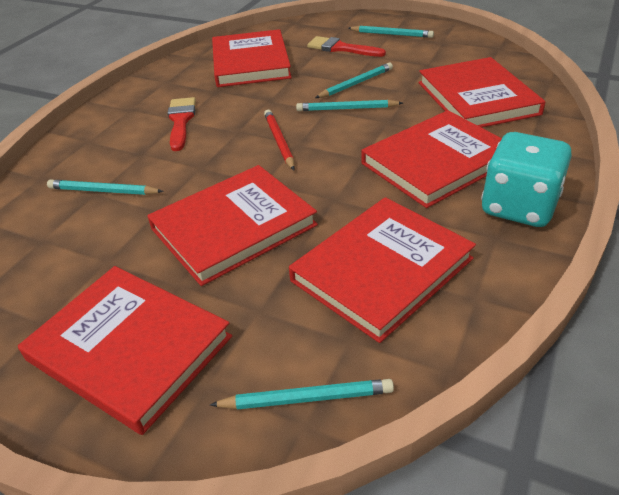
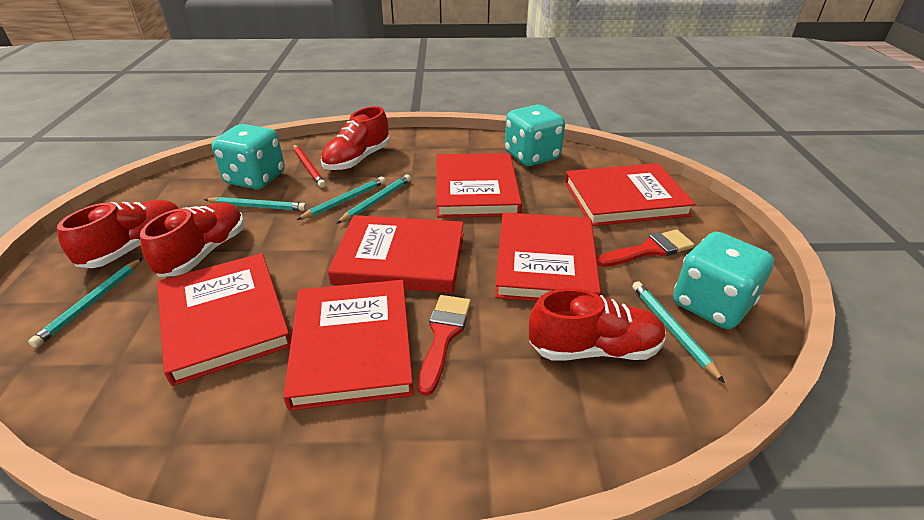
red shoe: none = 0 -> [57,200,180,268] [140,202,244,277] [321,106,390,171] [529,288,666,360] = 4
turquoise dice: [481,132,572,227] = 1 -> [212,124,285,189] [505,105,565,166] [673,232,774,329] = 3

